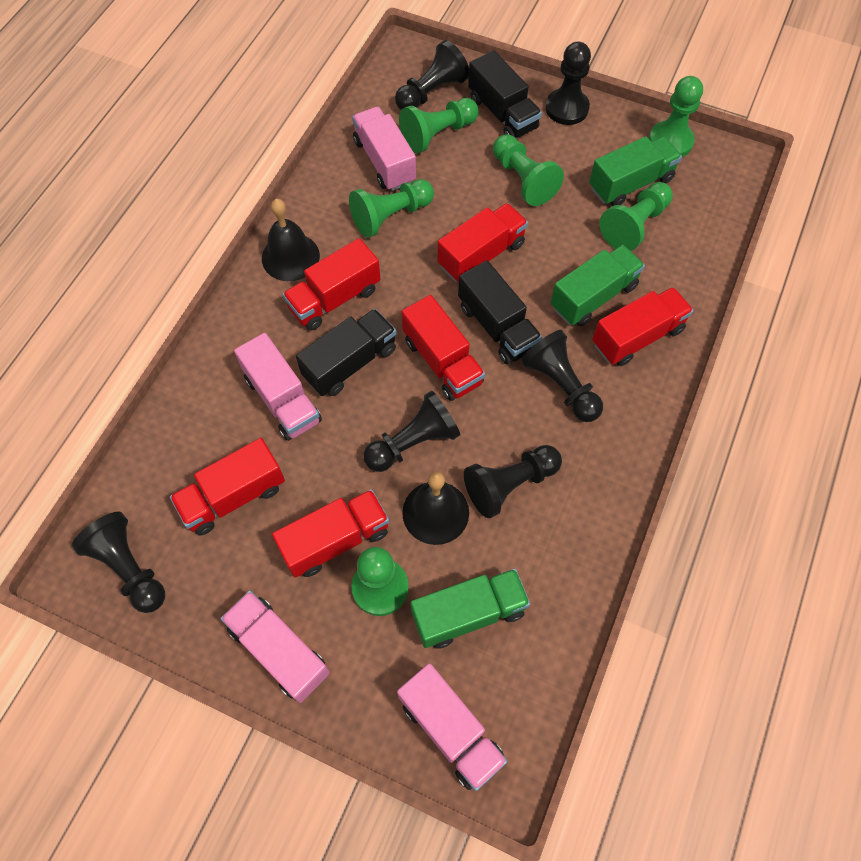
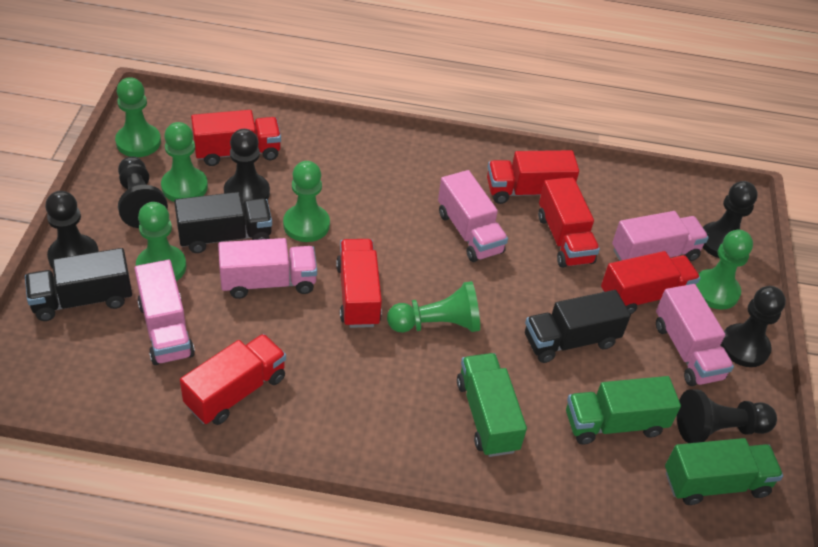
black bell: [262,199,320,281] [402,472,469,545] = 2 -> none = 0
pink truck: [221,591,330,703] [234,333,322,441] [352,107,416,191] [397,663,507,791] = 4 -> [134,260,195,365] [218,238,317,299] [438,170,508,262] [612,211,709,261] [656,284,734,386] = 5

